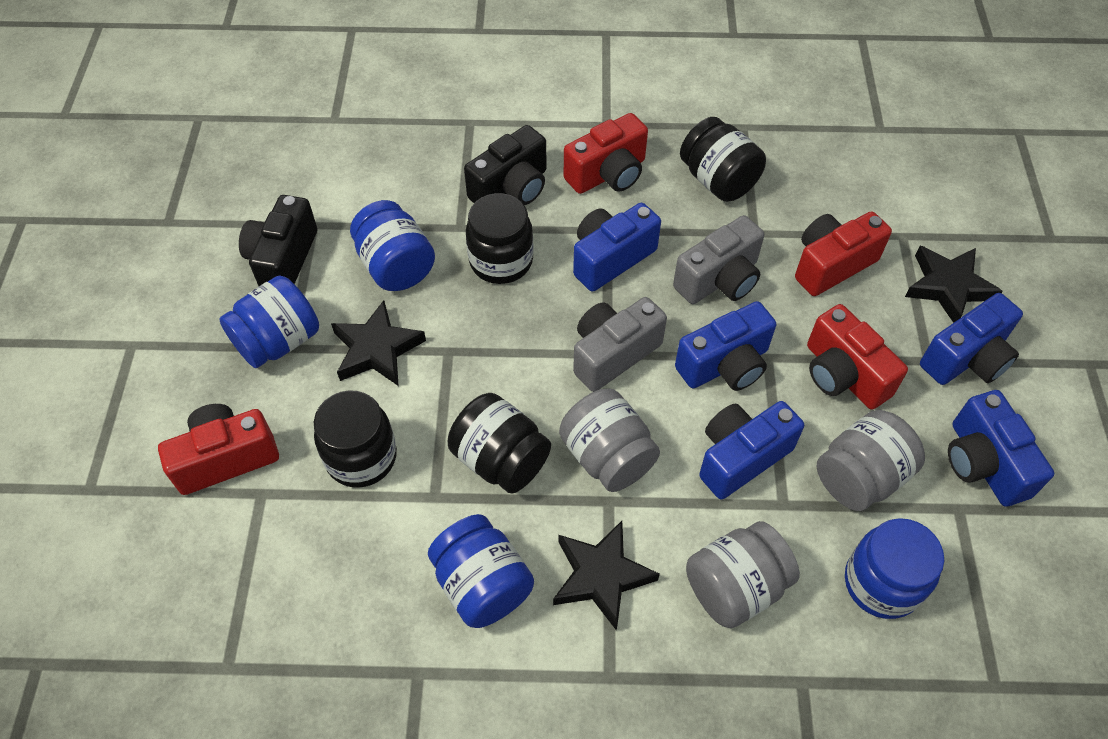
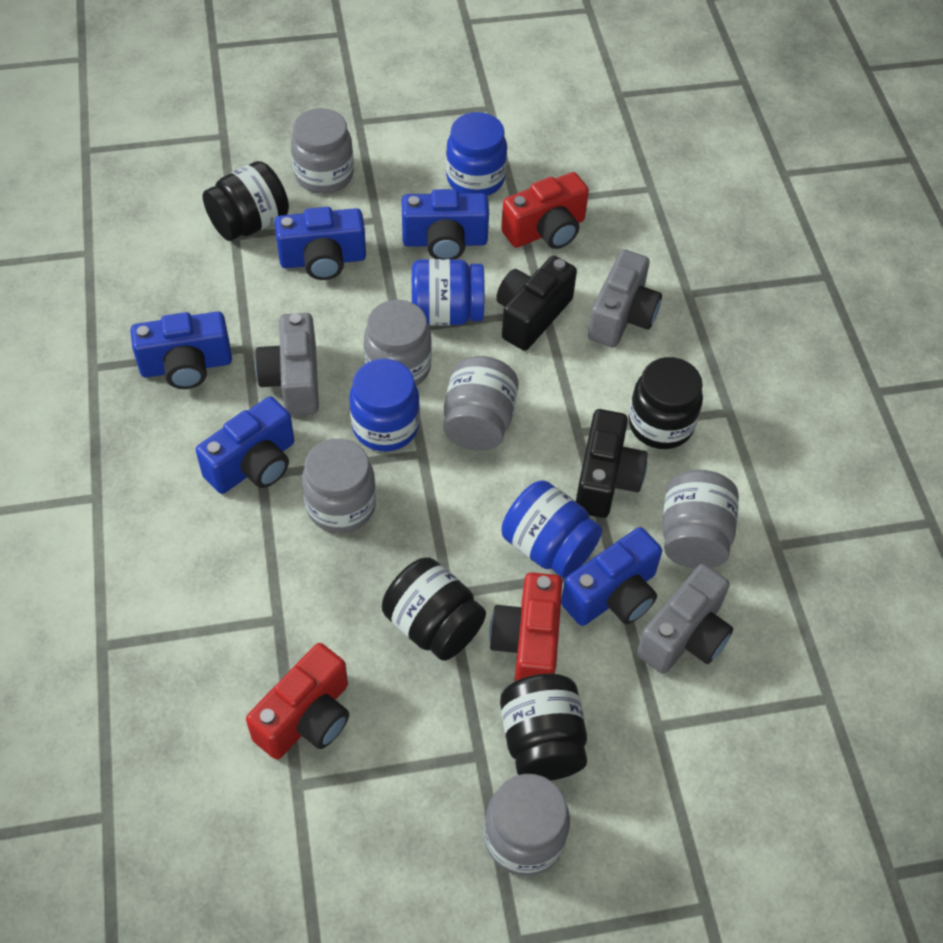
black star: [331,300,426,386] [553,521,660,631] [905,246,1003,323] = 3 -> none = 0
grey camera: [573,297,667,392] [673,215,764,304] = 2 -> [255,313,319,416] [588,250,662,348] [637,564,733,674] = 3
grey jar: [559,389,660,492] [686,521,800,628] [817,410,925,511] = 3 -> [291,108,354,194] [302,438,376,533] [364,300,432,386] [443,356,519,451] [484,774,570,876] [662,470,739,569] = 6
red camera: [158,404,279,495] [564,113,648,194] [795,211,892,296] [807,304,908,410] = 4 -> [246,643,349,760] [489,572,562,681] [501,172,589,249] = 3

